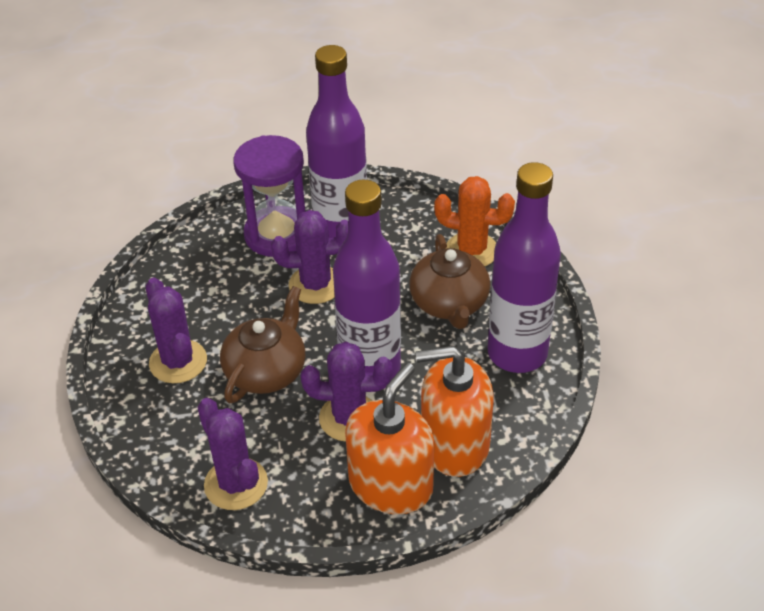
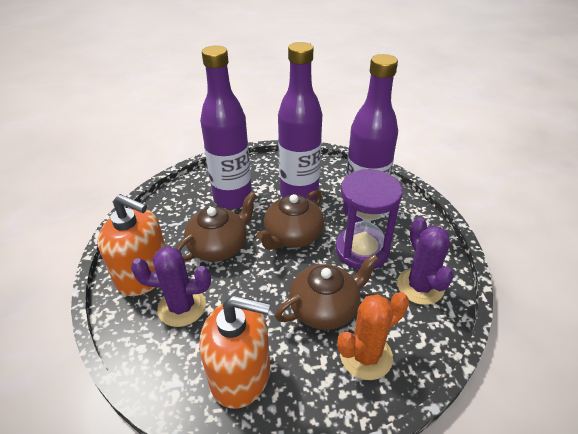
brown teapot: [220,286,305,403] [409,234,490,329] = 2 -> [176,192,257,262] [257,190,324,250] [275,254,379,330] = 3
purple cactus: [146,278,207,383] [198,398,268,510] [271,210,349,304] [301,342,393,441] = 4 -> [131,246,211,327] [397,217,454,305] = 2

